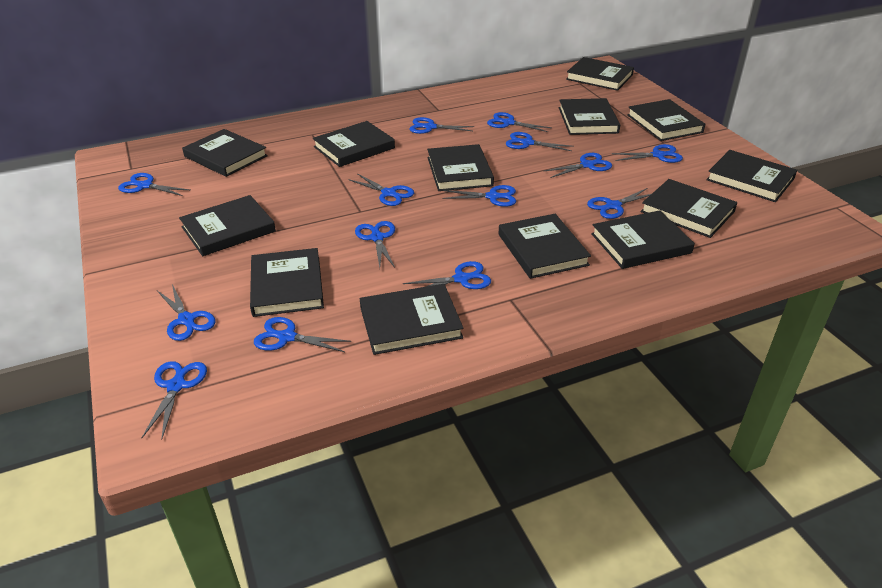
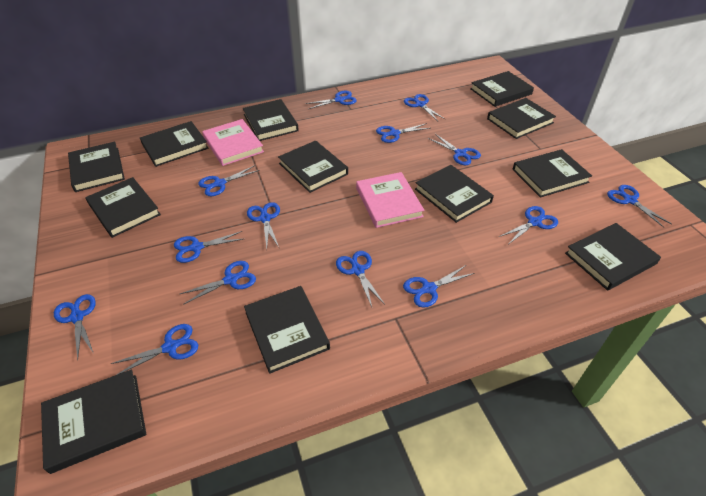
black book: [179,195,276,256] [182,129,268,177] [250,248,324,317] [313,121,395,167] [360,284,463,355] [427,144,494,191] [498,214,591,279] [559,98,620,135] [566,57,634,91] [591,210,695,269] [627,99,705,141] [641,179,737,238] [706,150,797,202] = 13 -> [41,370,146,474] [68,142,125,192] [85,177,161,238] [140,121,208,167] [243,99,299,141] [244,286,330,374] [278,140,348,193] [415,165,494,223] [470,71,534,107] [487,98,556,139] [512,149,592,198] [565,223,661,291] = 12
pink book: none = 0 -> [202,119,264,166] [356,172,424,228] = 2

